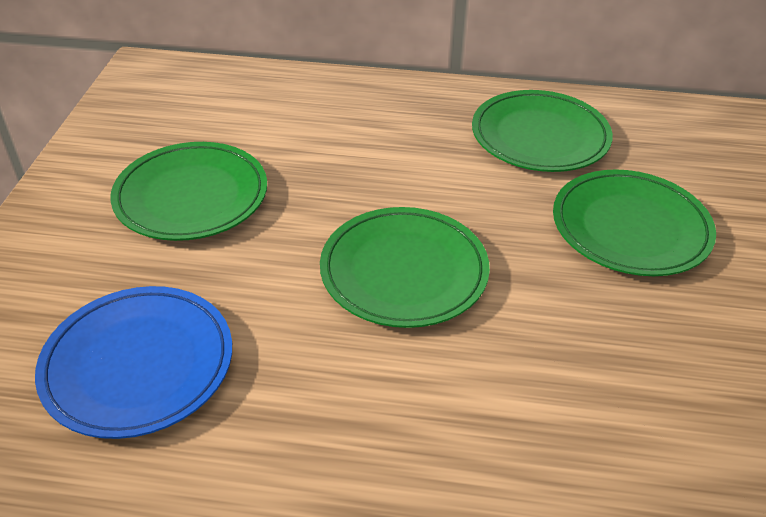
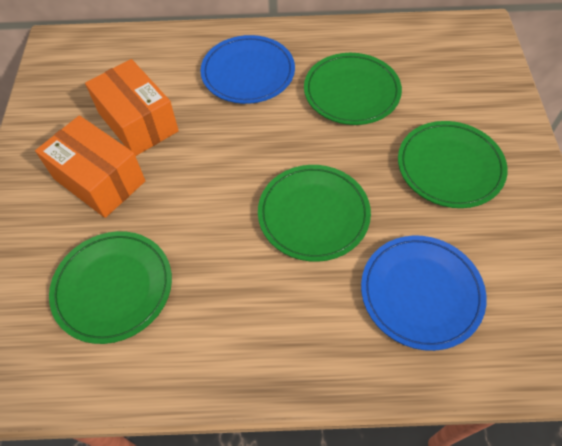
blue plate: [35,286,232,439] = 1 -> [200,35,295,104] [361,235,487,351] = 2
orange box: none = 0 -> [35,115,145,218] [85,59,179,156] = 2

